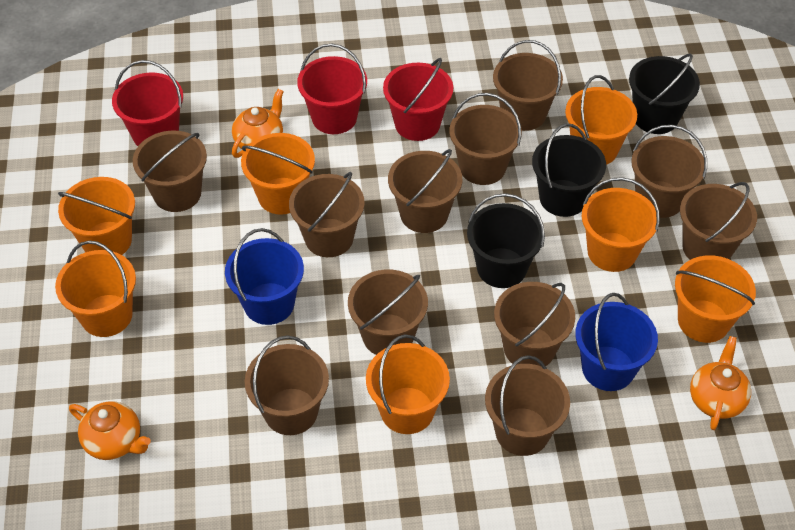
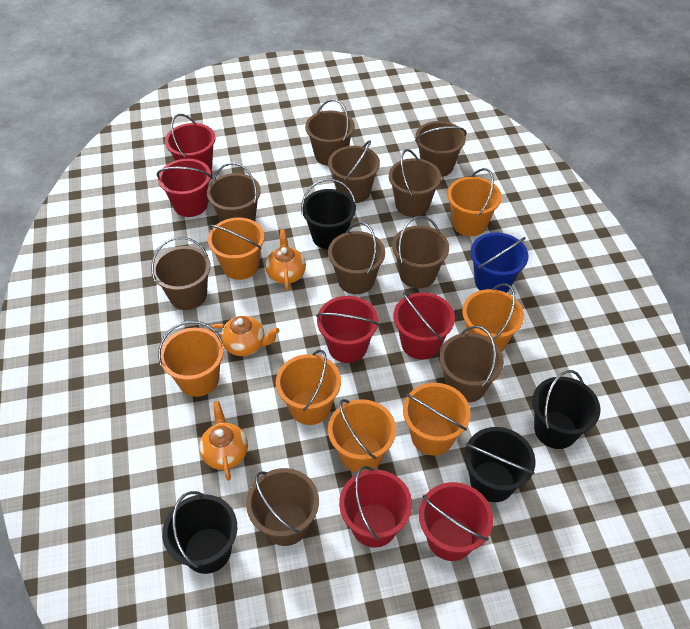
black bucket: [467,193,545,288] [532,124,606,217] [629,54,700,134] = 3 -> [162,491,237,574] [301,179,356,249] [465,427,536,502] [532,370,600,449] = 4
blue bucket: [225,228,304,325] [575,293,658,391] = 2 -> [470,233,529,293] = 1
brown bucket: [133,131,207,212] [245,336,329,435] [289,172,365,257] [348,269,428,355] [388,149,462,233] [449,93,522,185] [485,355,570,456] [493,40,563,131] [494,282,575,366] [631,125,707,218] [680,182,757,260] = 11 -> [151,237,211,310] [207,162,261,222] [246,468,319,546] [305,99,355,166] [328,140,380,203] [328,222,385,294] [389,149,441,217] [392,216,449,288] [415,121,467,177] [439,326,504,403] = 10
red bucket: [112,60,183,146] [297,44,367,134] [383,58,453,141] = 3 -> [157,159,212,217] [165,114,216,172] [316,296,379,363] [339,466,412,548] [393,292,455,360] [419,482,493,561] = 6

